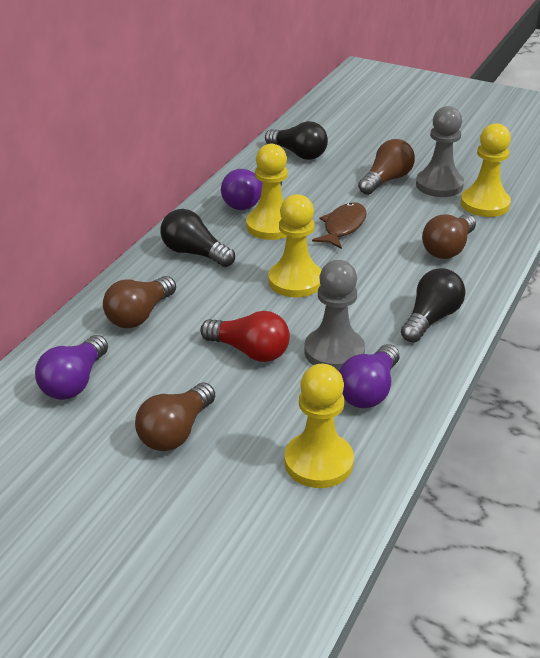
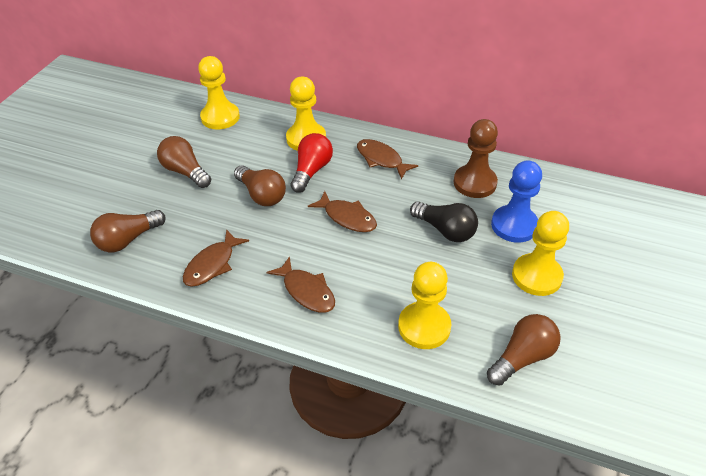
black light bulb: [161,209,235,267] [265,121,328,160] [401,268,466,343] = 3 -> [410,202,478,242] = 1
blue pawn: none = 0 -> [491,161,542,243] = 1
brown fish: [312,202,367,249] = 1 -> [183,229,249,287] [266,256,335,313] [308,191,377,232] [357,139,418,180] = 4
brown pawn: none = 0 -> [454,119,498,198] = 1
grey pawn: [304,260,365,371] [416,106,464,197] = 2 -> none = 0
purple light bulb: [35,335,108,400] [221,169,282,210] [339,344,399,408] = 3 -> none = 0

